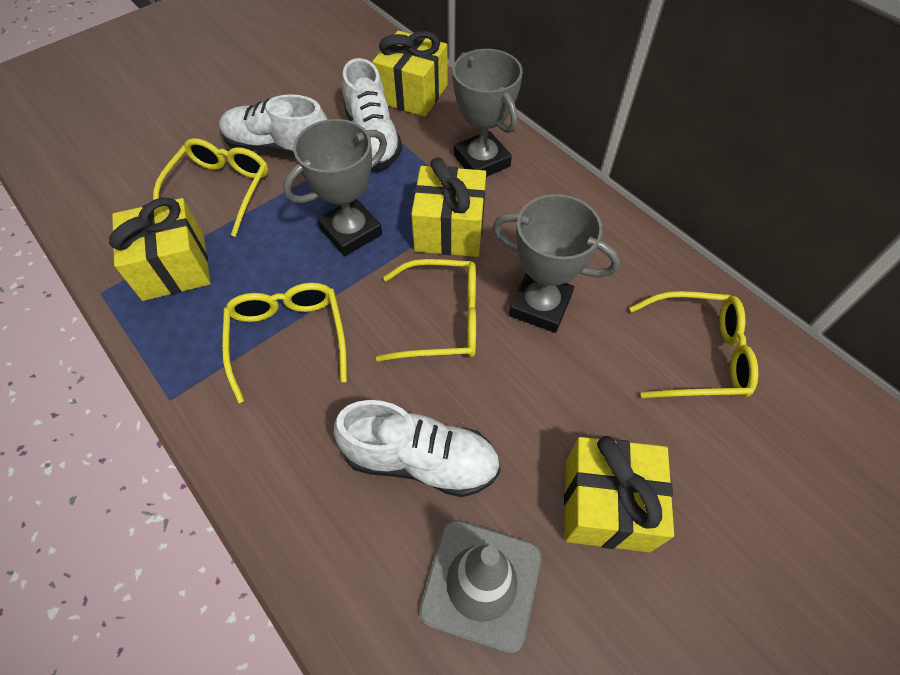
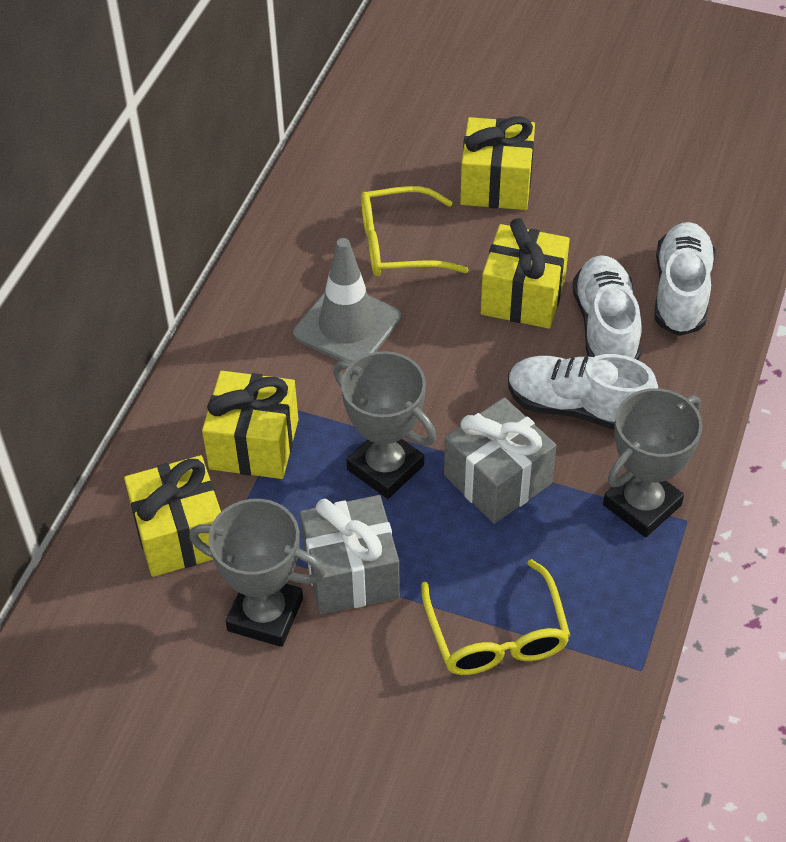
grey gift: none = 0 -> [300,495,400,614] [444,398,556,524] = 2
yellow glasses: [153,138,268,237] [222,283,347,403] [376,259,476,362] [629,291,758,398] = 4 -> [361,186,468,276] [421,559,570,675] = 2

